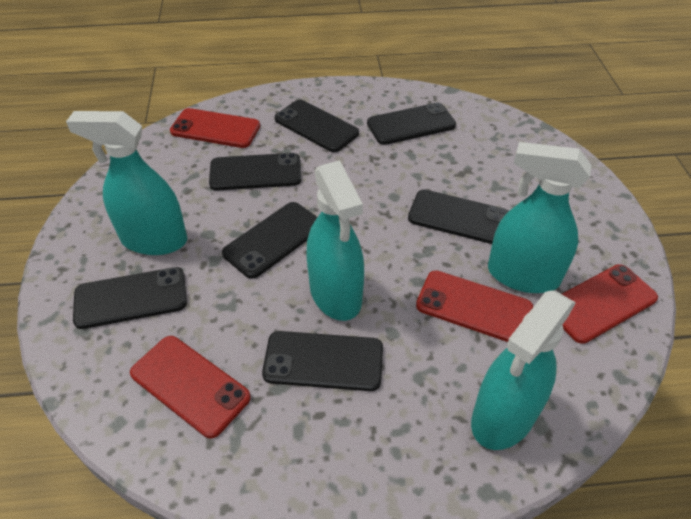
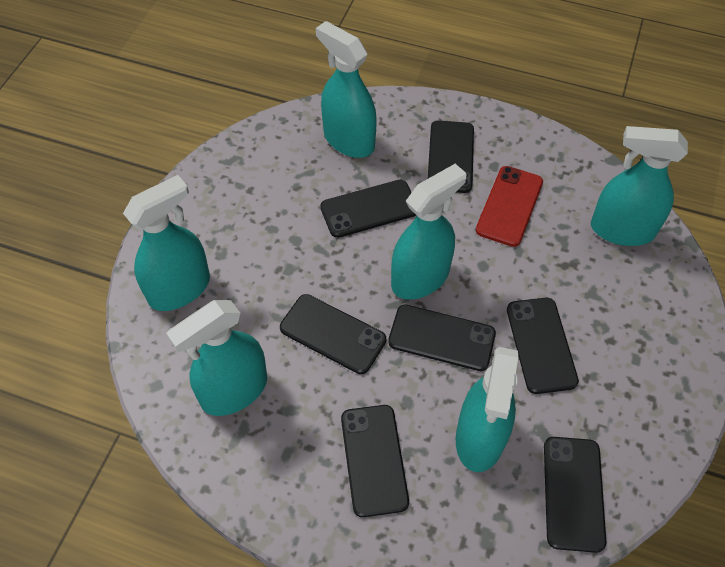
red phone: [130,336,251,438] [170,108,260,148] [416,270,533,342] [562,264,658,344] = 4 -> [476,166,543,247] = 1
turquoise spray bottle: [66,111,187,255] [306,160,364,321] [471,291,576,450] [488,142,591,293] = 4 -> [123,175,210,311] [166,300,267,416] [316,21,377,158] [391,163,467,300] [456,347,518,472] [591,126,688,246] = 6

